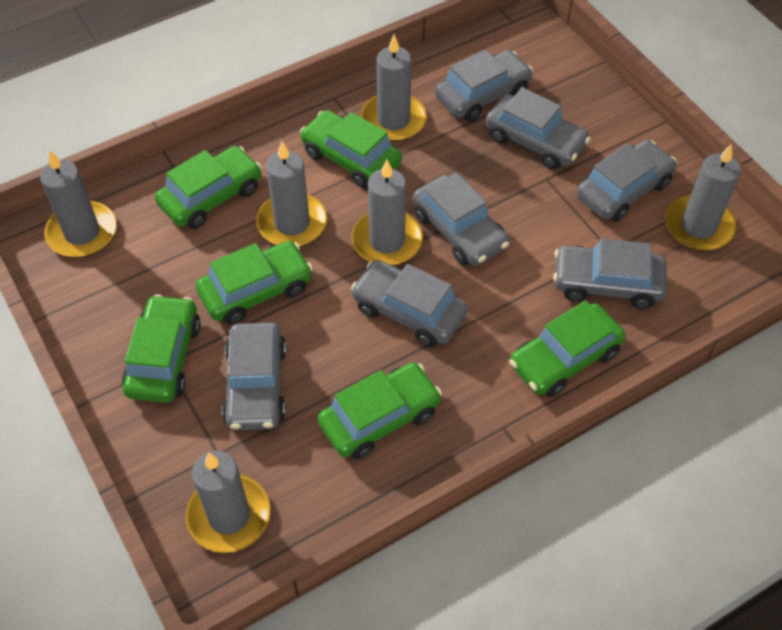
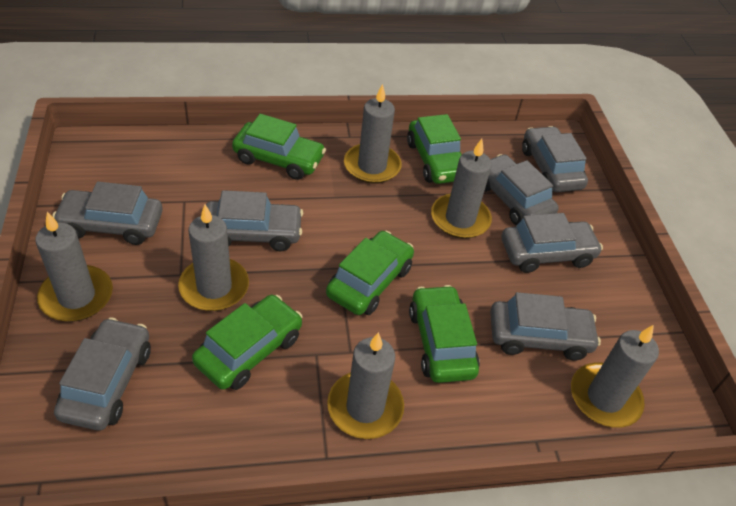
green car: [122,294,200,403] [155,146,262,229] [196,241,313,325] [300,110,402,189] [318,362,442,460] [510,301,625,397] = 6 -> [192,295,303,390] [232,114,326,180] [326,231,414,315] [407,114,462,184] [409,285,480,383] = 5

